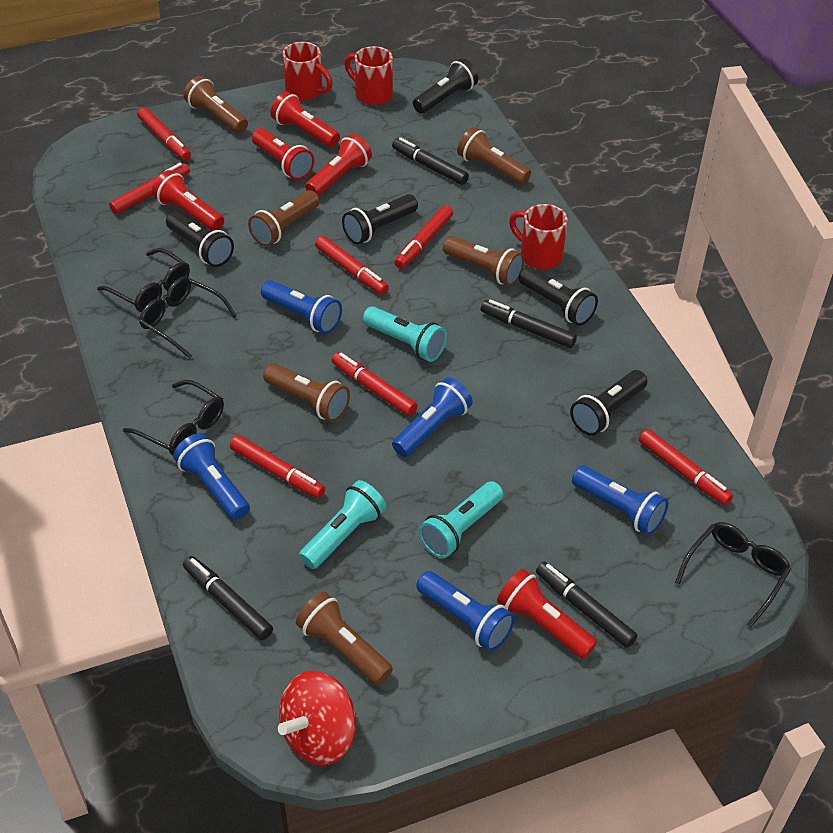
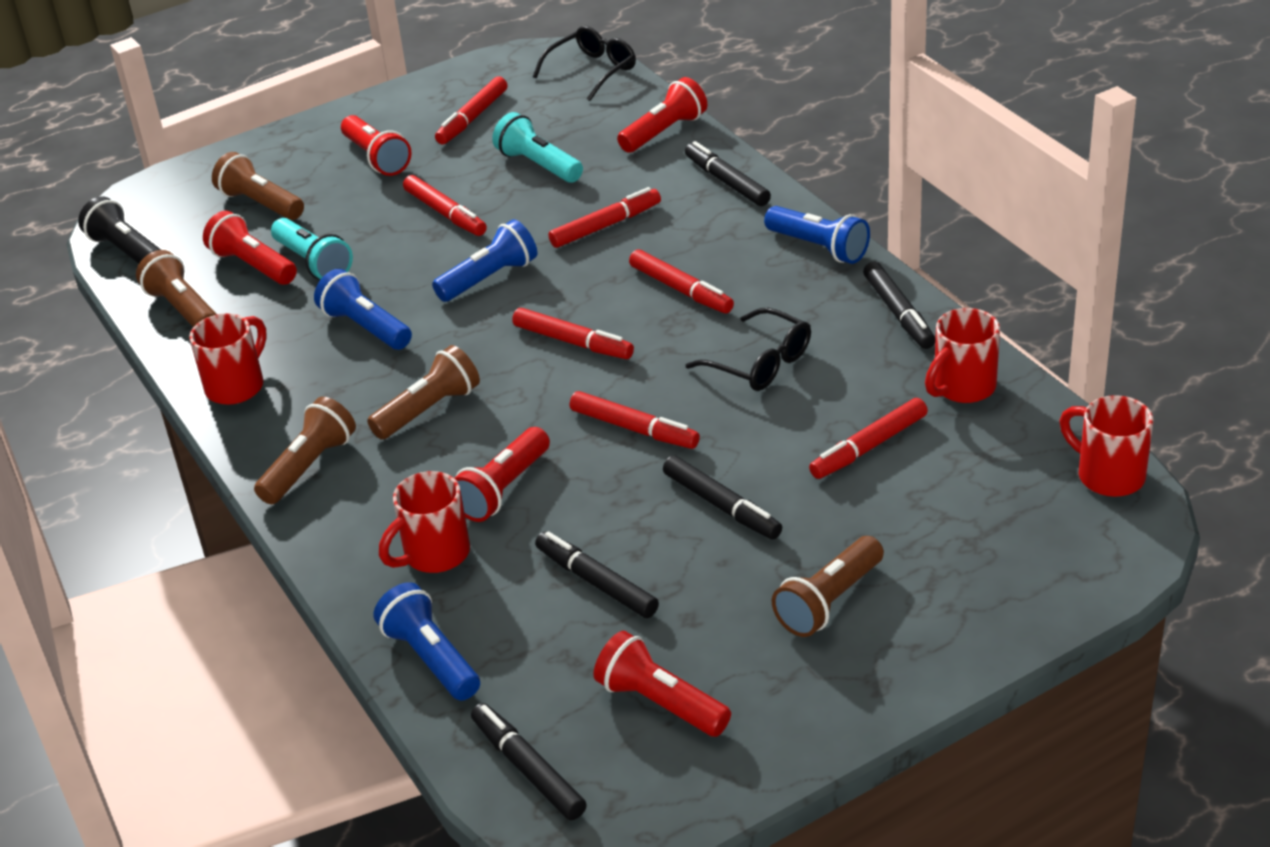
black flashlight: [166,211,234,267] [342,194,418,244] [413,58,478,114] [519,266,598,326] [570,370,648,436] = 5 -> [78,196,161,264] = 1
black glasses: [97,248,190,312] [123,380,224,455] [139,277,237,359] [675,522,791,628] = 4 -> [533,26,636,101] [686,308,811,391] = 2
black marker: [183,556,273,640] [392,137,469,185] [481,299,577,348] [536,561,637,648] = 4 -> [471,703,587,820] [535,531,659,618] [663,456,782,539] [685,141,771,206] [863,262,935,349] = 5
blue flashlight: [173,433,250,520] [261,280,342,334] [392,377,473,457] [416,571,515,651] [572,466,668,535] = 5 -> [314,269,412,350] [373,582,480,701] [432,219,537,302] [764,206,870,264] = 4
brown flashlight: [184,76,248,133] [248,190,320,246] [263,363,350,422] [296,592,393,685] [443,236,524,286] [457,127,531,185] = 6 -> [136,250,217,327] [212,152,304,220] [254,397,356,504] [367,345,480,439] [772,536,884,637] = 5
red mug: [283,42,333,101] [345,46,393,105] [509,204,568,270] = 3 -> [189,313,267,405] [379,471,470,573] [925,308,1000,403] [1060,395,1153,497] = 4
red spinning top: [278,671,356,766] = 1 -> none = 0
turquoise flashlight: [299,480,386,569] [363,306,447,362] [419,481,503,558] = 3 -> [271,218,353,280] [492,112,583,183] = 2

